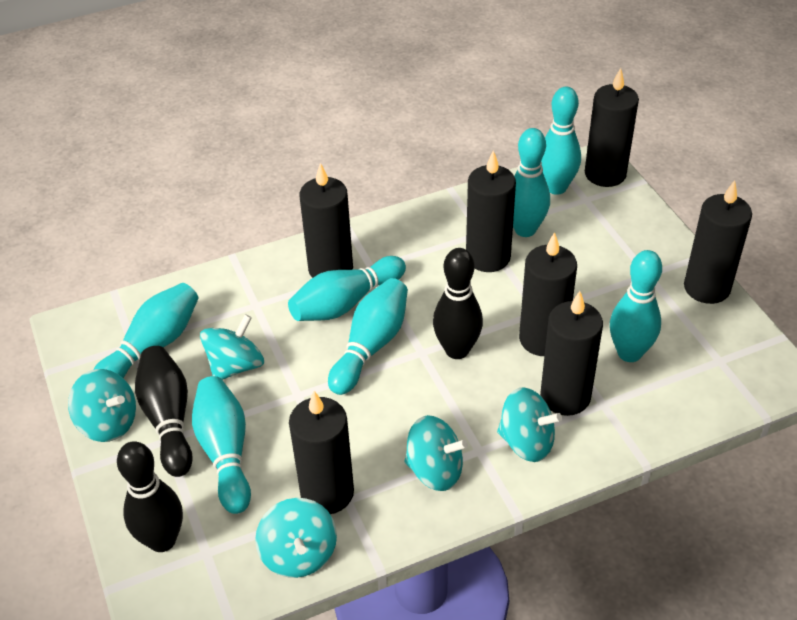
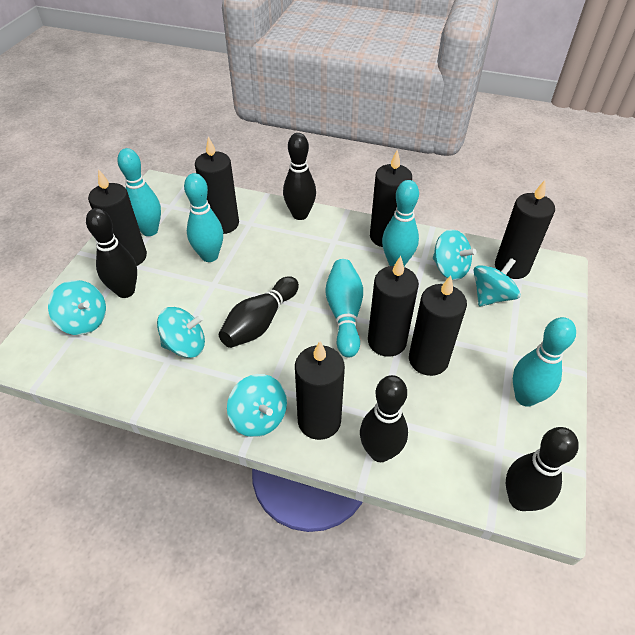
black bowling pin: [117,441,183,552] [135,346,193,477] [433,248,483,359] = 3 -> [86,208,137,298] [219,276,299,348] [283,133,316,220] [360,375,408,462] [506,427,579,511] = 5
turquoise bowling pin: [93,283,199,378] [192,376,251,514] [288,256,406,321] [328,278,408,395] [513,128,550,237] [541,87,581,195] [610,250,662,362] = 7 -> [118,148,161,236] [184,173,223,262] [325,259,363,357] [382,180,419,266] [513,317,576,407] = 5

